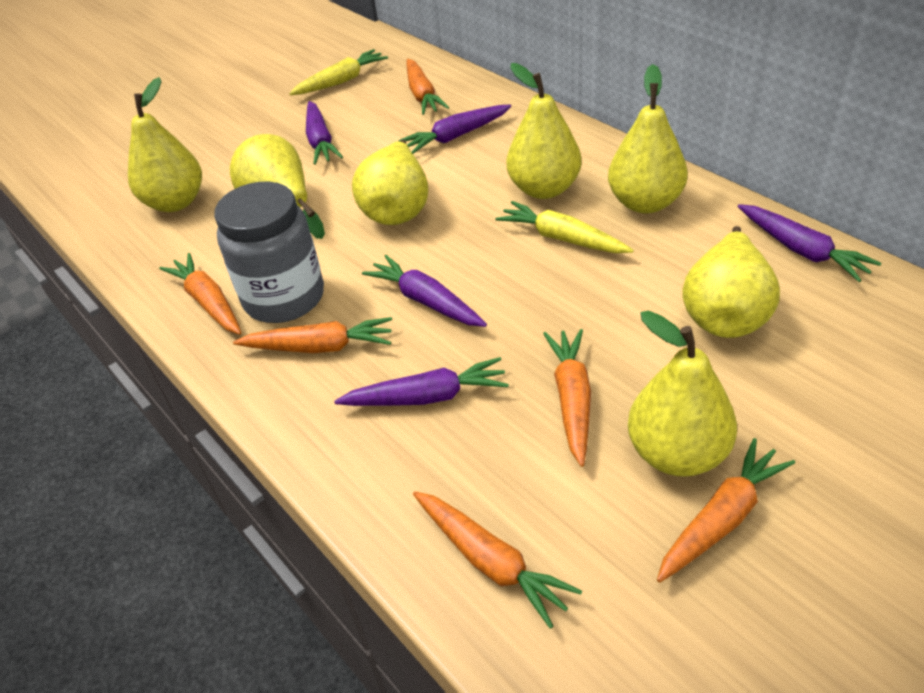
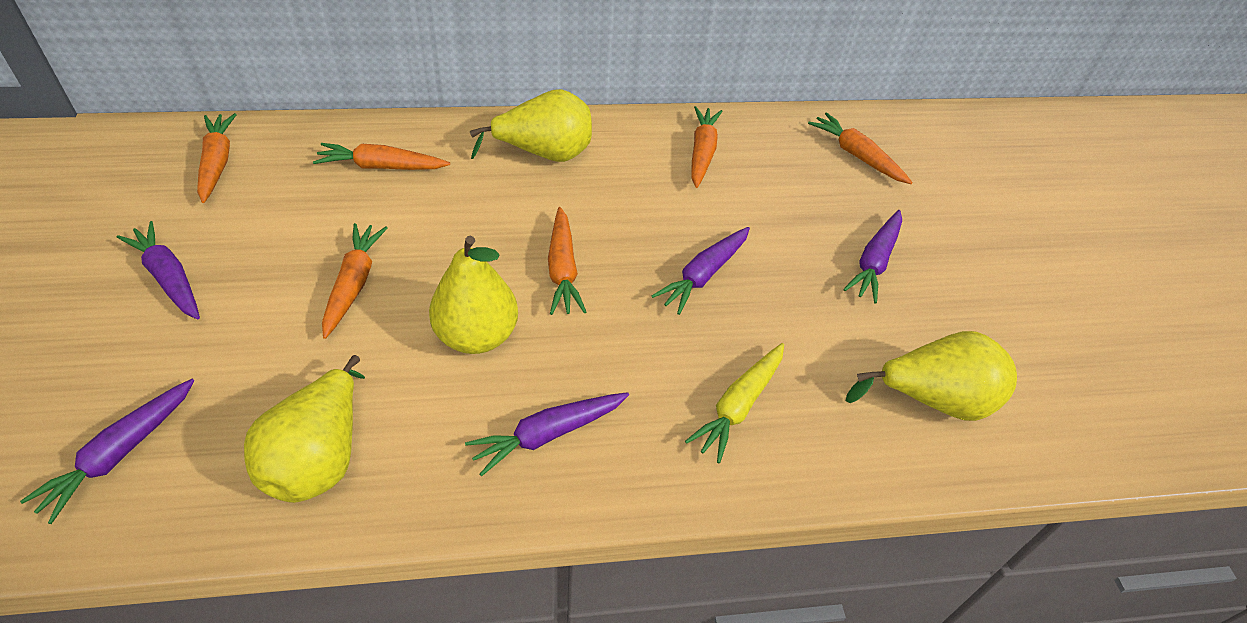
grey jar: [214,182,324,323] = 1 -> none = 0
yellow carrot: [289,49,388,95] [495,201,634,253] = 2 -> [685,343,784,463] = 1
yellow pear: [128,77,202,212] [230,134,325,239] [352,140,428,225] [506,63,582,199] [608,64,688,213] [628,311,737,477] [682,226,780,338] = 7 -> [244,355,365,503] [429,236,518,354] [470,89,592,162] [846,331,1017,421] = 4

